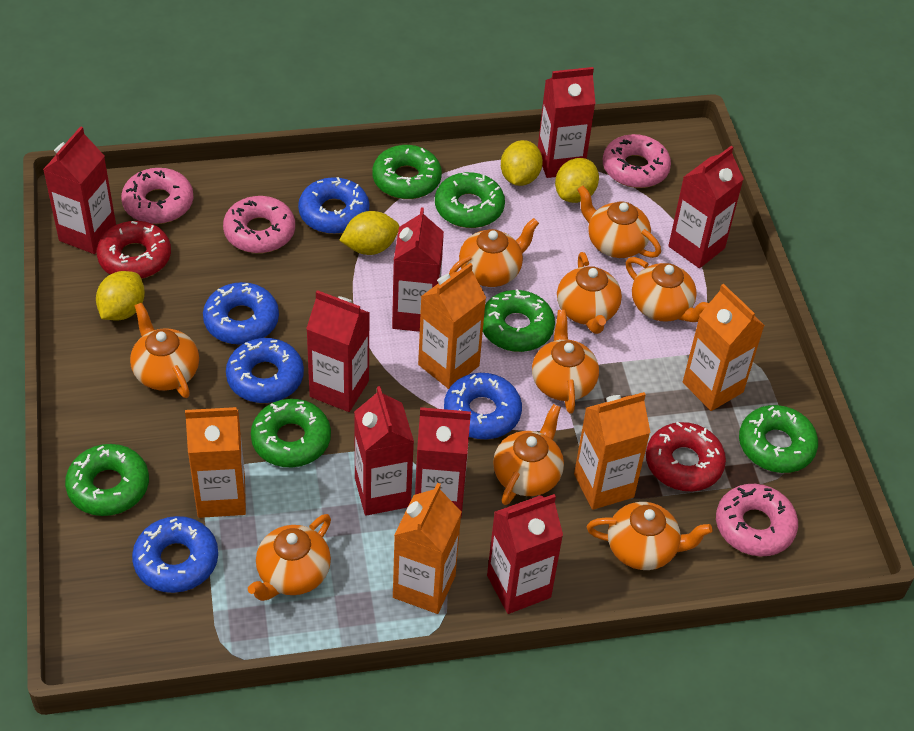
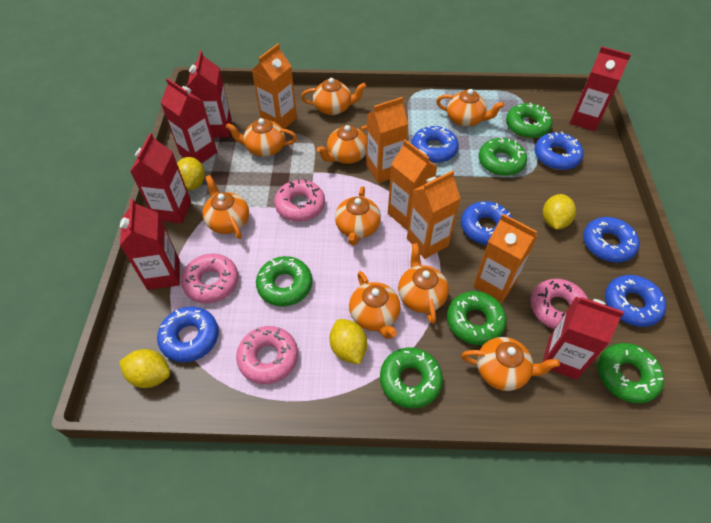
blue donut: [132,516,218,593] [203,282,279,345] [226,338,304,403] [298,177,369,234] [444,373,522,439] = 5 -> [157,306,219,363] [412,126,459,163] [461,201,512,245] [535,132,584,170] [583,217,639,263] [605,275,666,327] = 6
red carton: [43,126,116,254] [306,290,370,412] [354,386,414,516] [392,207,444,332] [415,407,471,517] [487,494,563,614] [538,67,596,178] [668,146,744,268] = 8 -> [120,199,180,290] [130,133,191,224] [161,78,217,164] [187,51,232,138] [543,297,624,380] [570,46,631,131] = 6
red donut: [96,221,171,279] [646,422,726,491] = 2 -> none = 0

